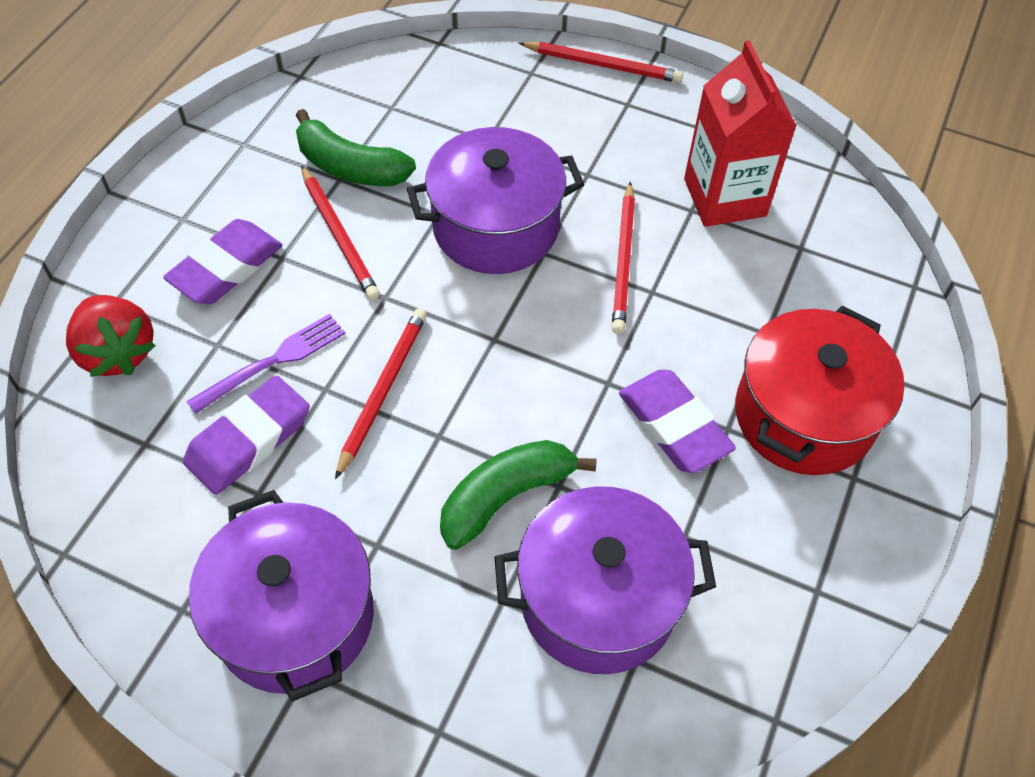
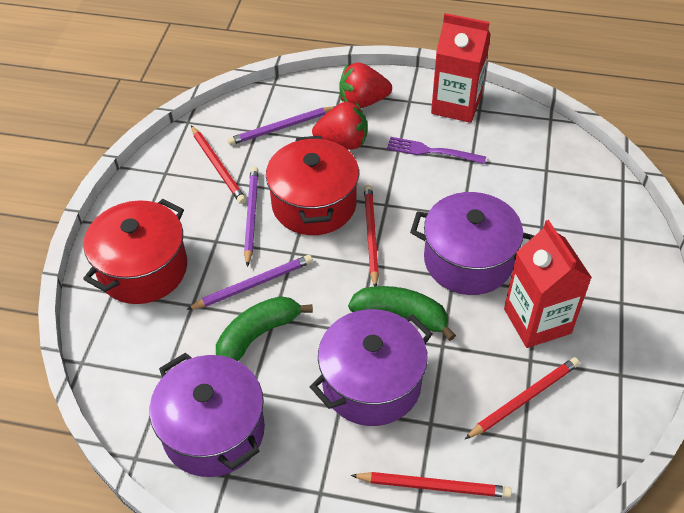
purple eraser: [163,219,282,304] [183,375,310,495] [619,370,736,473] = 3 -> none = 0
purple pencil: none = 0 -> [186,255,313,310] [227,106,335,145] [244,167,259,267] = 3
red carton: [684,40,796,227] = 1 -> [431,13,491,123] [504,220,592,348] = 2
red pot: [735,305,905,475] = 1 -> [83,199,187,304] [266,136,359,235] = 2
red strawberry: [66,295,156,377] = 1 -> [312,102,367,150] [339,62,392,108] = 2

